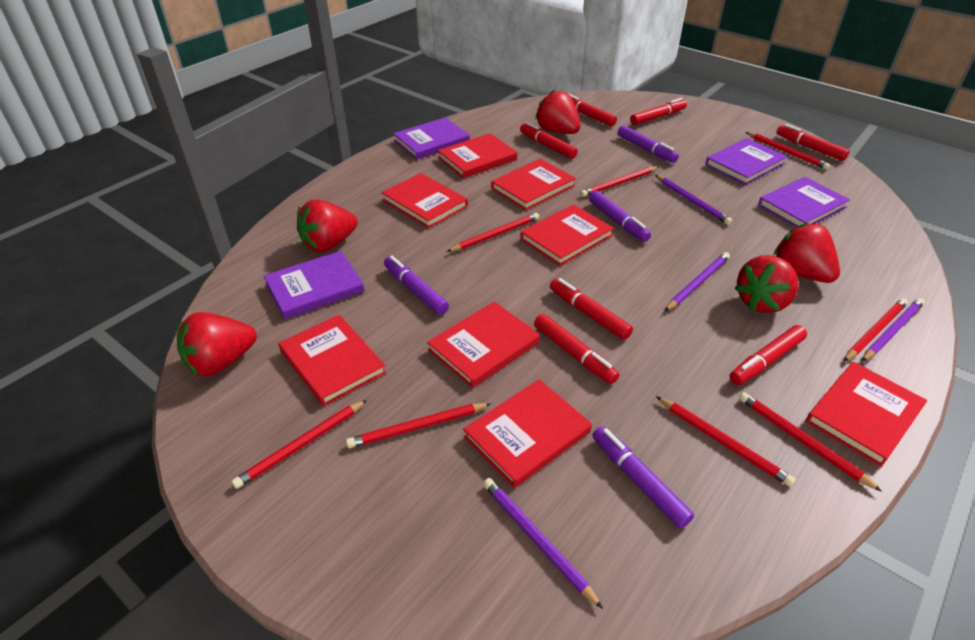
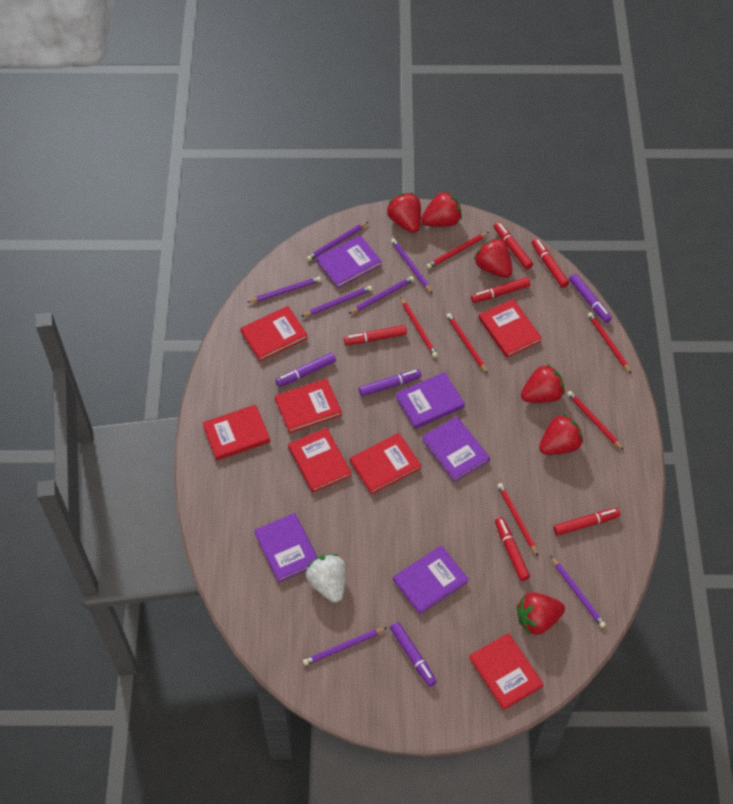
purple book: [264,251,365,319] [393,117,470,160] [705,138,788,185] [758,177,850,227] = 4 -> [254,513,318,583] [316,235,382,288] [393,545,469,615] [396,372,465,429] [422,416,490,482] = 5
purple pencil: [483,478,603,609] [655,175,732,225] [665,252,730,311] [862,298,924,362] = 4 -> [247,276,321,303] [301,286,372,317] [303,627,387,666] [306,222,368,261] [348,276,414,314] [391,238,433,294] [551,556,606,628] = 7
red book: [278,315,386,407] [382,173,468,228] [427,301,540,388] [438,133,517,178] [463,379,592,488] [491,159,576,210] [520,204,614,266] [806,362,927,467] = 8 -> [202,404,270,460] [241,306,308,361] [275,379,342,433] [288,427,352,493] [350,433,421,494] [469,633,544,710] [479,299,542,358] = 7
red marker: [520,122,578,159] [534,314,619,384] [550,278,633,340] [568,93,617,126] [630,98,687,125] [729,325,807,385] [776,124,850,161] = 7 -> [344,325,407,345] [471,277,531,303] [494,222,533,269] [495,517,530,581] [532,238,569,288] [553,508,620,536] = 6
red pencil: [231,400,367,489] [346,403,491,448] [447,213,539,252] [580,166,658,197] [656,396,796,487] [739,392,882,492] [746,132,830,170] [844,298,908,362] = 8 -> [400,296,438,358] [426,232,489,269] [446,313,488,374] [497,483,538,556] [567,391,623,450] [588,312,631,373] = 6
red strawberry: [177,312,257,376] [297,200,358,253] [535,90,581,134] [735,255,798,313] [773,222,840,283] = 5 -> [387,193,421,233] [421,191,462,227] [474,237,513,278] [517,593,565,635] [521,364,565,403] [539,414,583,455] = 6
white strawberry: none = 0 -> [306,554,346,603] = 1

